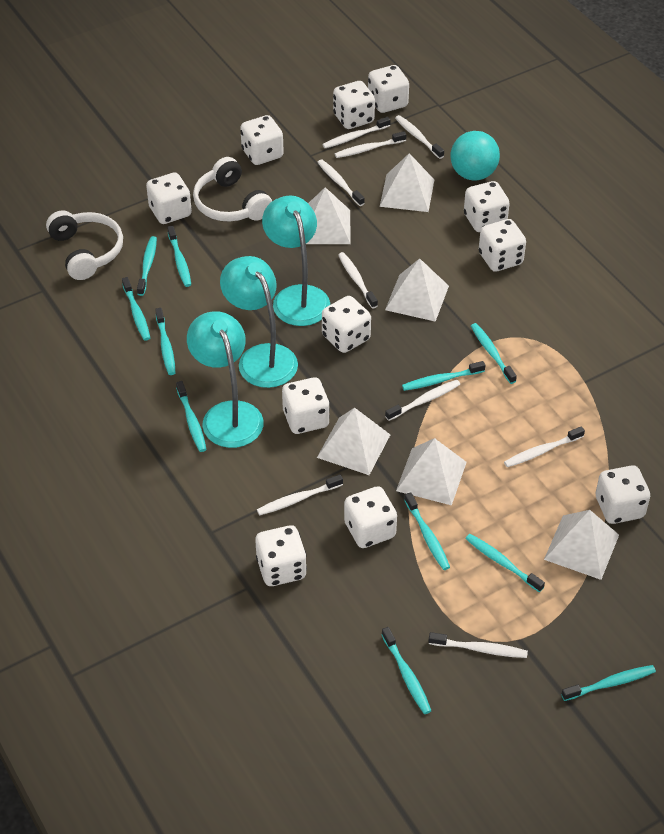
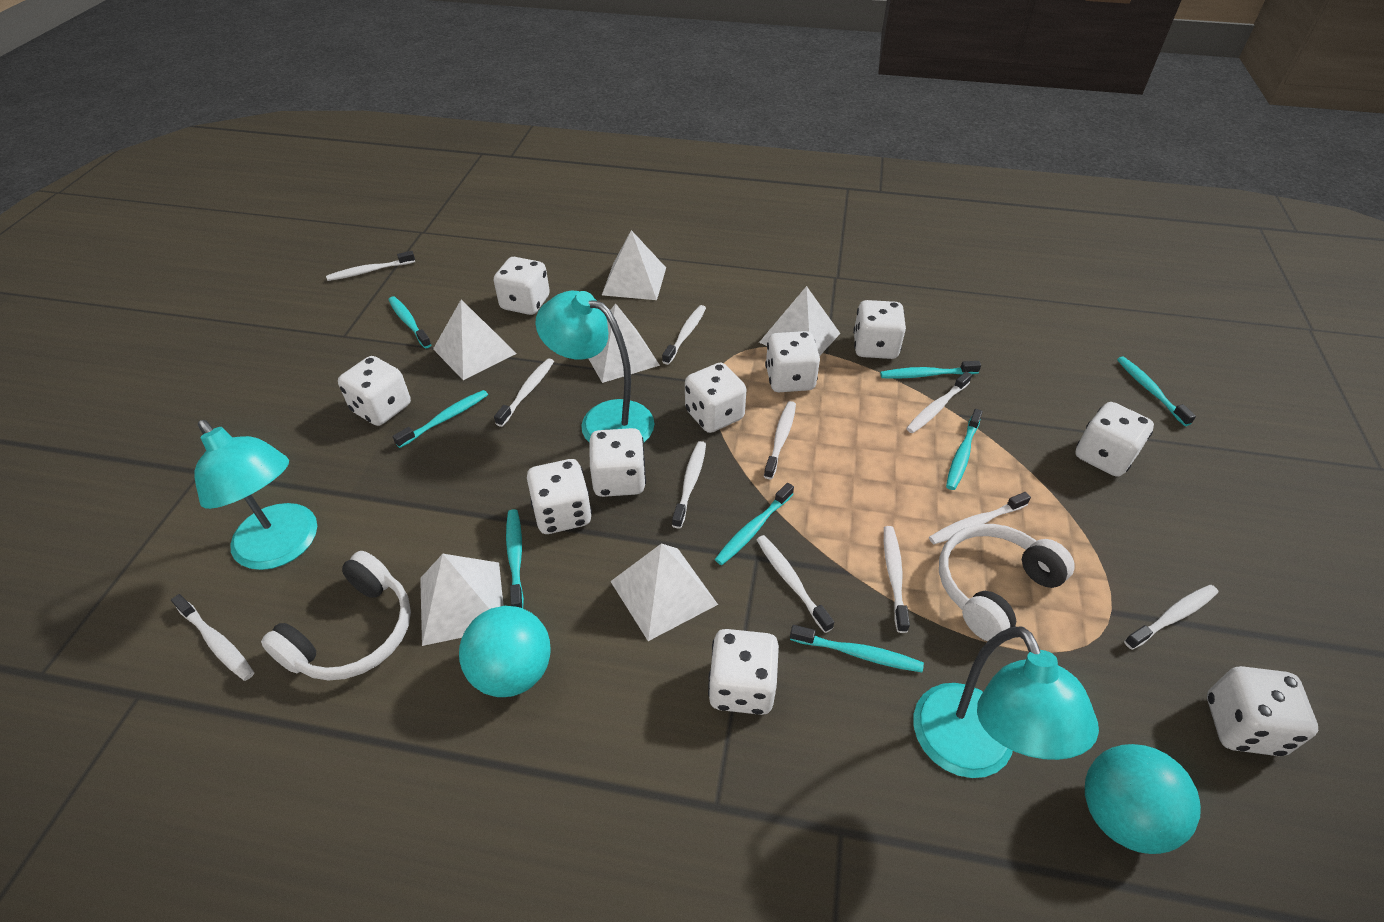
turquoise ball: [450,131,500,181] = 1 -> [459,606,551,697] [1085,744,1201,854] = 2
turquoise toothbrush: [122,277,150,341] [137,236,157,296] [155,308,175,375] [167,226,191,287] [176,381,207,452] [381,627,431,714] [402,361,485,391] [404,492,450,570] [465,534,545,592] [471,323,517,384] [561,665,656,701] = 11 -> [388,296,431,348] [393,390,488,448] [506,509,524,609] [715,483,794,565] [790,625,924,672] [880,361,981,379] [946,409,983,490] [1117,356,1196,426] = 8
white dice: [146,172,192,224] [240,115,284,165] [255,525,307,586] [282,377,330,434] [322,296,371,353] [333,81,375,129] [344,486,397,548] [368,65,409,113] [464,181,510,232] [479,219,526,272] [596,465,650,524] = 11 -> [338,356,411,426] [494,257,550,315] [527,459,592,534] [590,428,646,497] [685,363,747,433] [708,629,779,715] [765,331,820,392] [853,300,906,359] [1075,402,1154,477] [1207,666,1318,756] = 10
white toothbrush: [257,474,343,515] [317,159,365,206] [322,117,391,148] [335,131,406,158] [338,252,378,309] [385,380,460,421] [395,115,444,159] [428,632,528,658] [504,426,585,467] = 9 -> [171,594,254,681] [326,251,415,281] [494,358,554,427] [662,305,706,365] [672,441,706,529] [757,535,834,633] [764,401,796,479] [884,526,910,633] [906,371,972,433] [929,492,1031,544] [1124,585,1218,650] = 11

